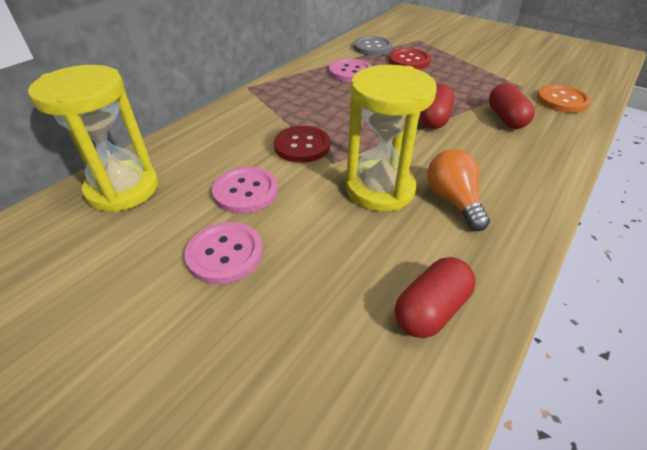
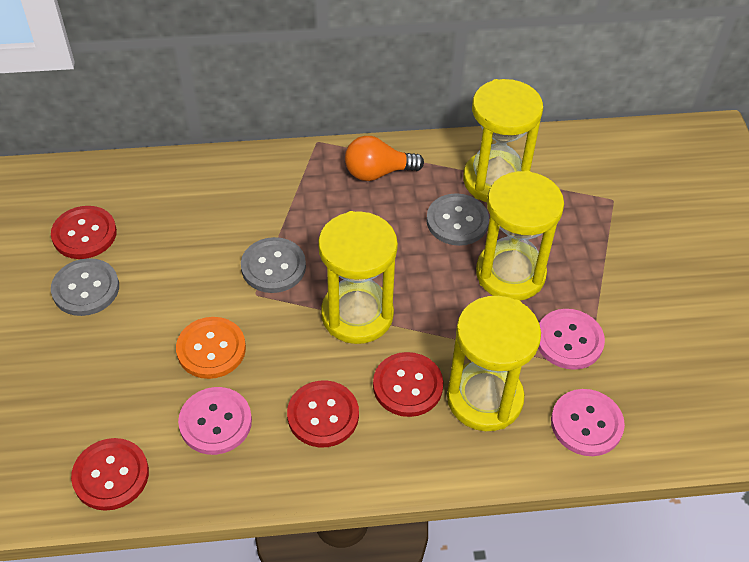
grey button: [353,36,392,56] = 1 -> [51,258,119,316] [241,237,306,293] [427,193,489,246] = 3
red button: [274,126,330,163] [389,48,431,69] = 2 -> [51,206,117,259] [71,438,149,511] [287,380,359,448] [373,352,443,417] = 4
red capsule: [395,257,476,338] [420,84,454,129] [489,83,535,129] = 3 -> none = 0
yellow hourglass: [28,65,158,212] [346,65,437,212] = 2 -> [318,211,398,344] [447,296,541,431] [463,79,543,202] [476,171,564,301] = 4

